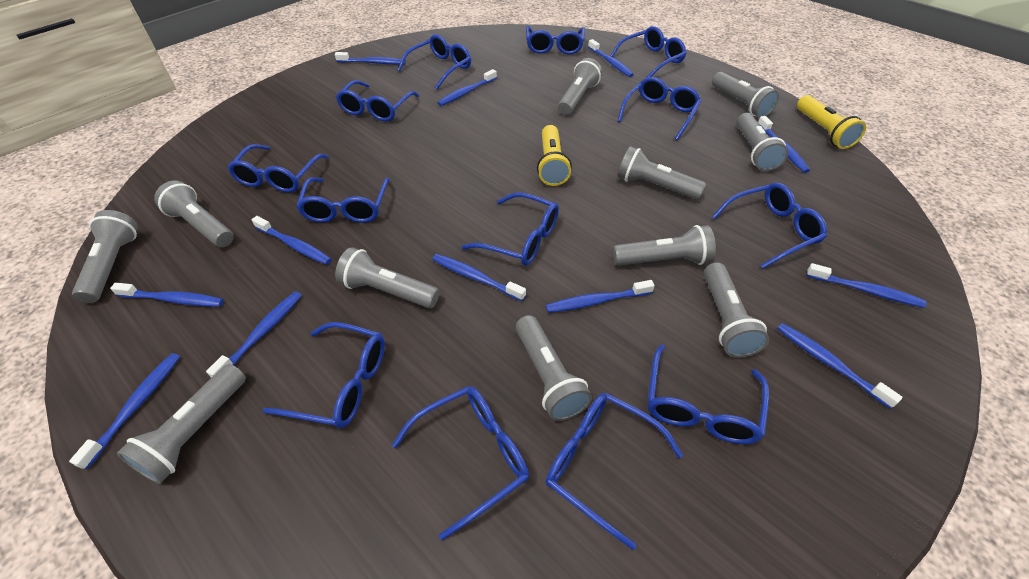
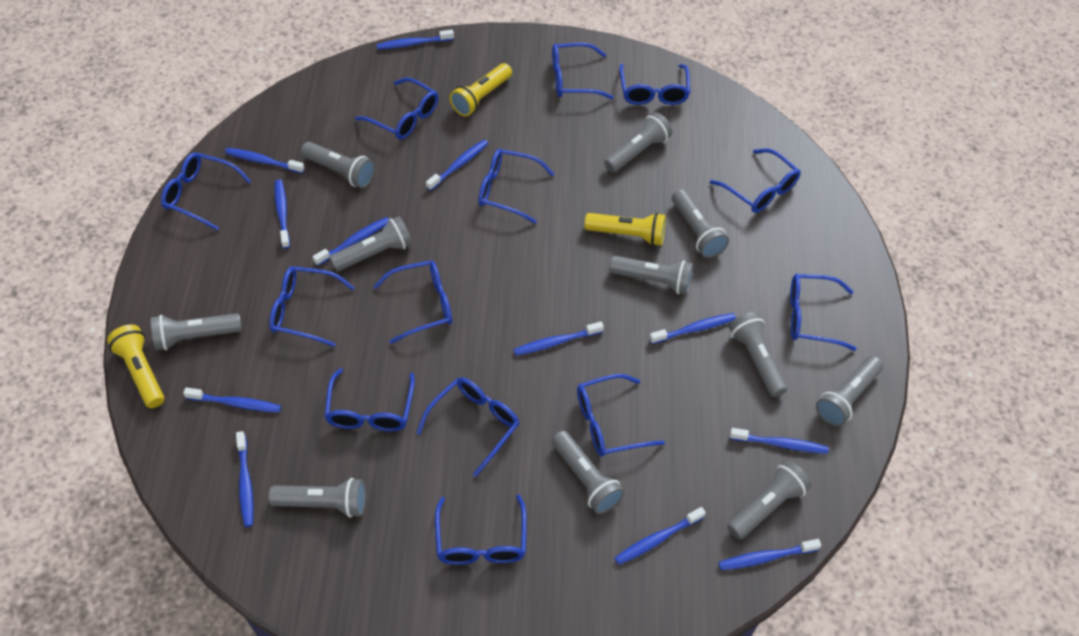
yellow flashlight: [537,125,572,186] [797,95,866,149] = 2 -> [107,324,164,408] [449,63,512,117] [584,213,666,246] = 3

